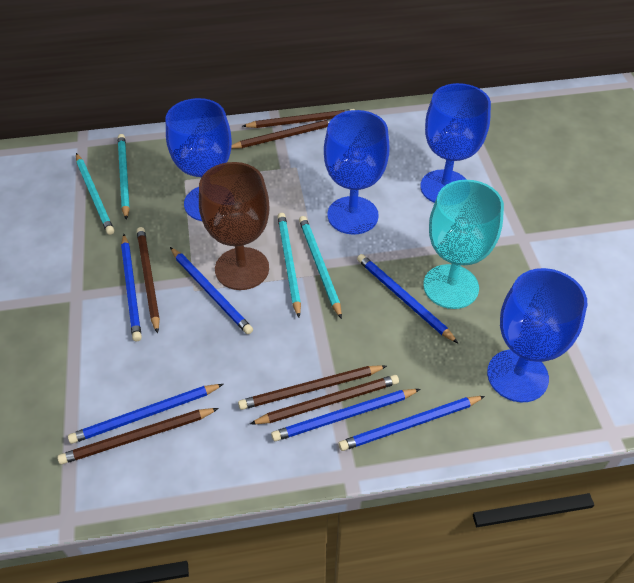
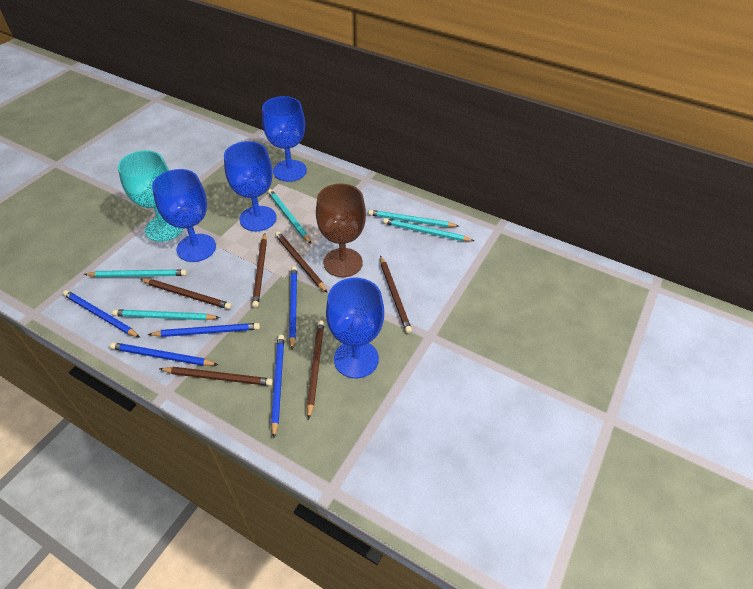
blue pencil: [68,384,223,444] [121,234,142,341] [170,247,253,334] [271,389,420,441] [339,396,485,451] [357,254,458,343] = 6 -> [63,290,140,338] [110,342,218,366] [148,323,260,337] [271,335,284,438] [289,266,297,350] = 5
turquoise pencil: [76,153,114,235] [118,134,130,220] [277,213,301,318] [299,216,342,319] = 4 -> [84,269,187,277] [112,309,220,320] [268,189,311,244] [368,210,459,227] [383,218,474,241] = 5

